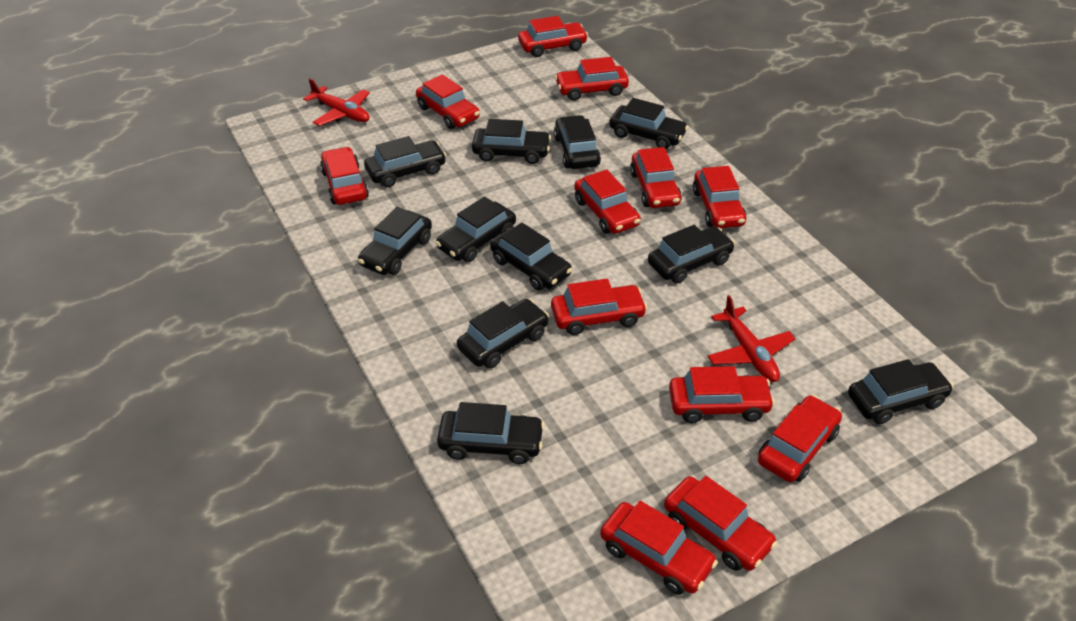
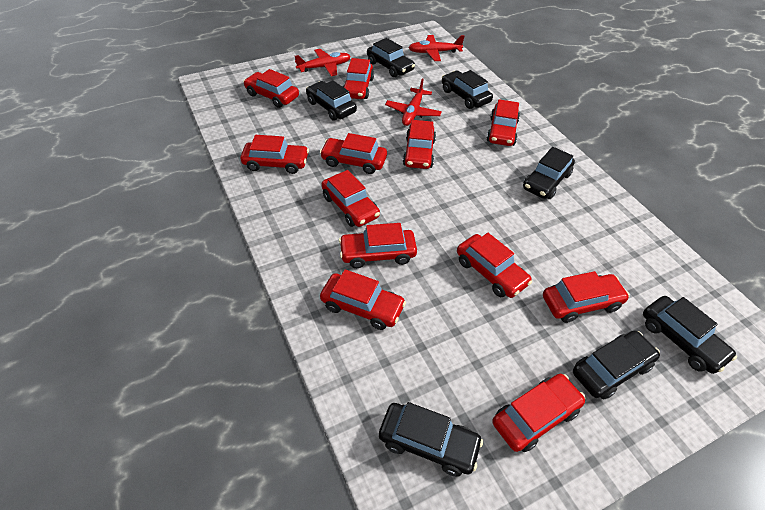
black car: [358,207,432,275] [364,136,446,187] [436,196,516,262] [437,402,545,464] [457,299,549,369] [472,119,551,164] [490,222,572,290] [554,115,601,169] [609,98,688,149] [648,225,735,284] [848,359,953,424] = 11 -> [306,80,357,121] [367,38,415,77] [379,402,483,477] [442,70,493,109] [523,147,575,199] [573,330,660,400] [643,296,737,374] = 7
red plane: [303,78,370,126] [708,295,795,382] = 2 -> [295,49,351,76] [385,78,442,126] [408,35,464,61] = 3

